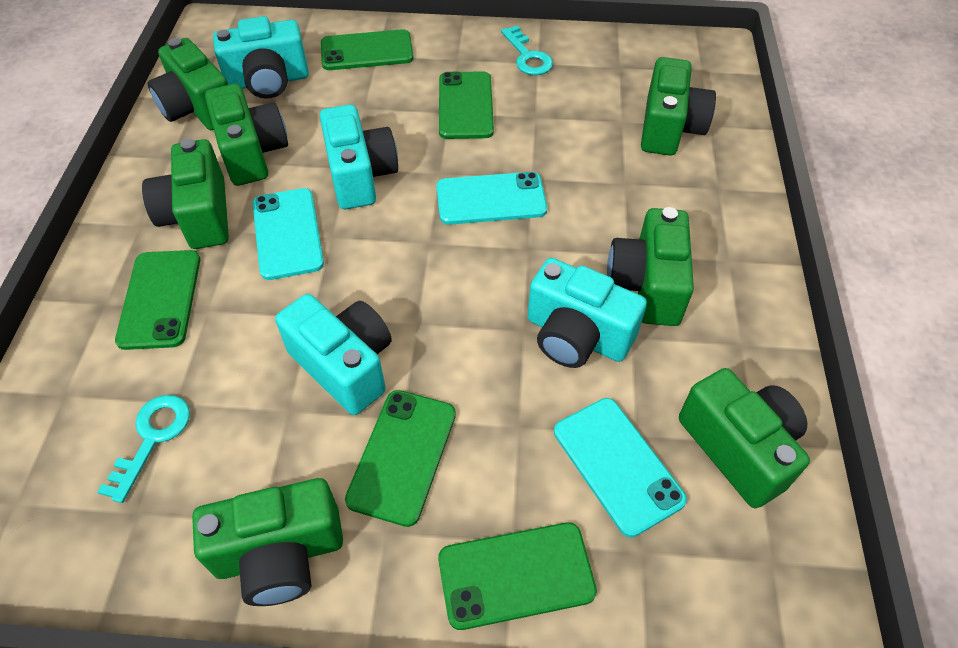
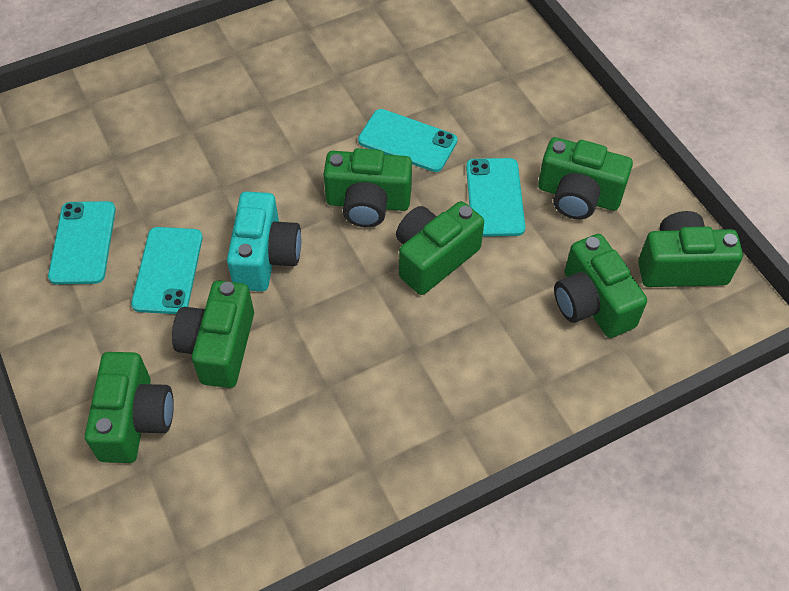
green phone: [115,250,200,350] [321,29,414,70] [345,390,456,527] [438,522,597,630] [439,71,494,139] = 5 -> none = 0
turquoise camera: [213,16,309,98] [275,294,391,415] [320,104,398,209] [528,258,647,368] = 4 -> [227,192,301,291] = 1
turquoise key: [97,395,190,503] [501,26,553,75] = 2 -> none = 0
turquoise phone: [253,188,324,280] [436,172,547,225] [554,398,687,537] = 3 -> [48,201,116,285] [131,227,203,314] [358,109,457,172] [466,158,525,237] = 4

